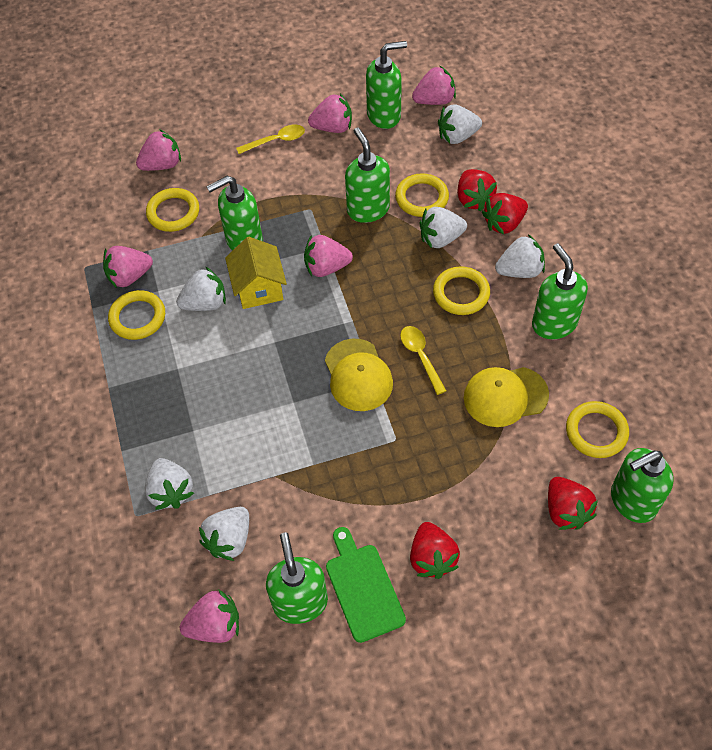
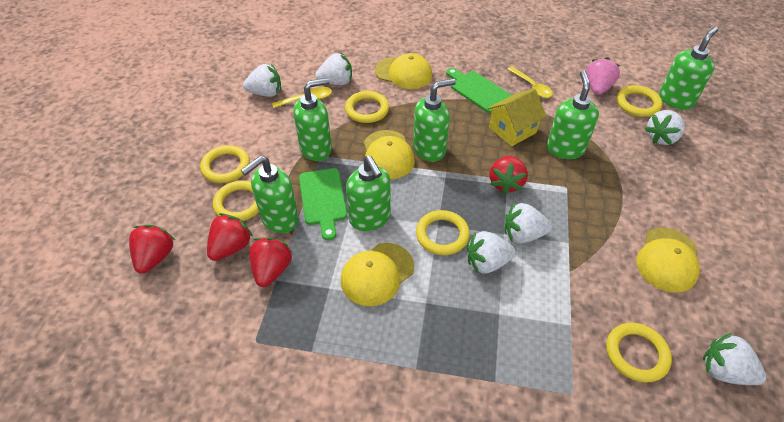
green cutting board: [326,527,406,643] = 1 -> [299,168,347,241] [446,68,512,113] = 2
pink strawberry: [103,246,153,288] [136,130,181,171] [180,589,239,643] [304,235,353,277] [308,94,352,133] [412,65,456,105] = 6 -> [586,57,620,95] = 1
yellow cap: [325,339,393,411] [464,367,549,427] = 2 -> [341,243,414,306] [364,130,415,179] [375,53,432,89] [636,228,700,293] = 4
yellow ring: [108,290,165,340] [146,188,199,232] [395,173,449,217] [433,266,490,315] [566,401,629,458] = 5 -> [200,145,250,183] [213,180,259,221] [345,91,389,123] [416,210,470,255] [606,323,672,383] [617,85,662,117] = 6

